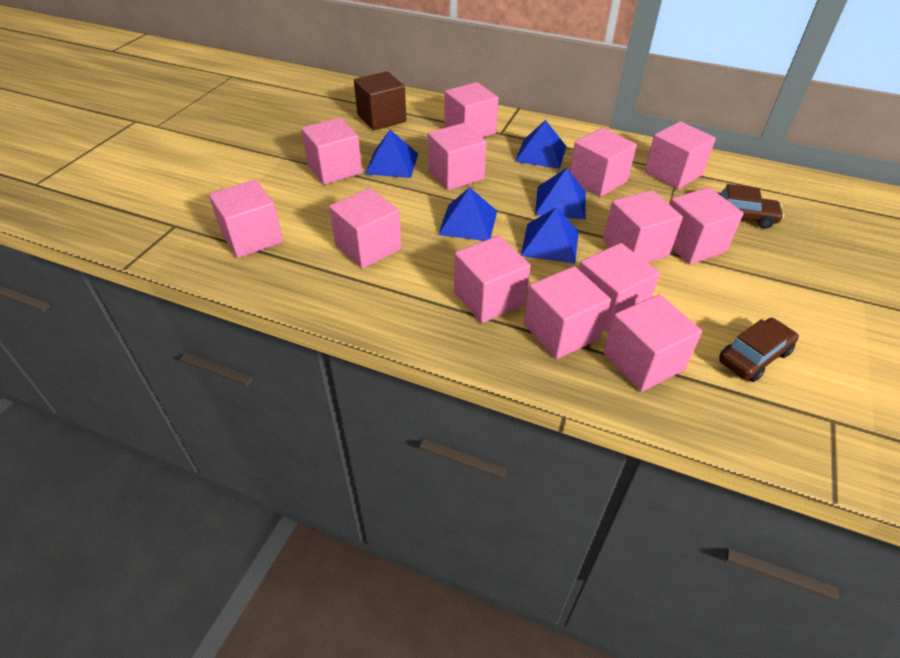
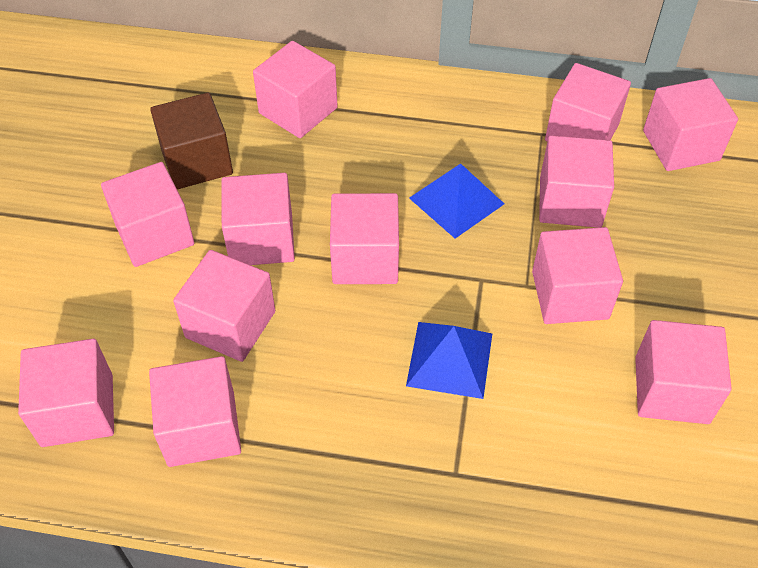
blue pyramid: [365,130,418,178] [438,187,497,241] [515,120,566,169] [521,208,579,264] [535,168,586,220] = 5 -> [406,322,492,399] [409,163,504,238] = 2
brown car: [718,184,784,229] [719,318,799,382] = 2 -> none = 0
pink cube: [209,180,283,258] [301,118,362,185] [329,188,402,269] [428,123,486,190] [444,82,499,138] [454,236,531,323] [524,266,611,359] [570,128,637,197] [579,243,660,332] [603,190,683,263] [603,294,702,392] [644,121,716,189] [669,187,743,264] = 13 -> [18,339,114,447] [101,162,194,267] [149,356,241,467] [173,250,276,362] [222,173,295,265] [253,41,338,138] [330,193,399,284] [532,227,623,324] [539,136,614,228] [545,63,631,141] [635,320,732,424] [643,78,738,171] = 12

